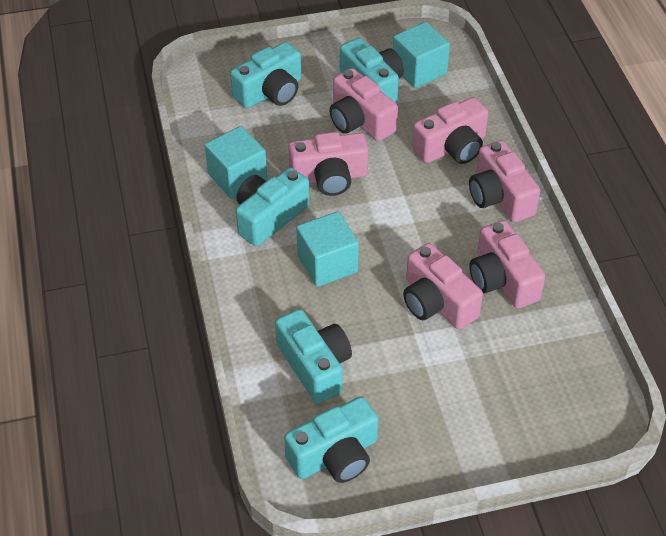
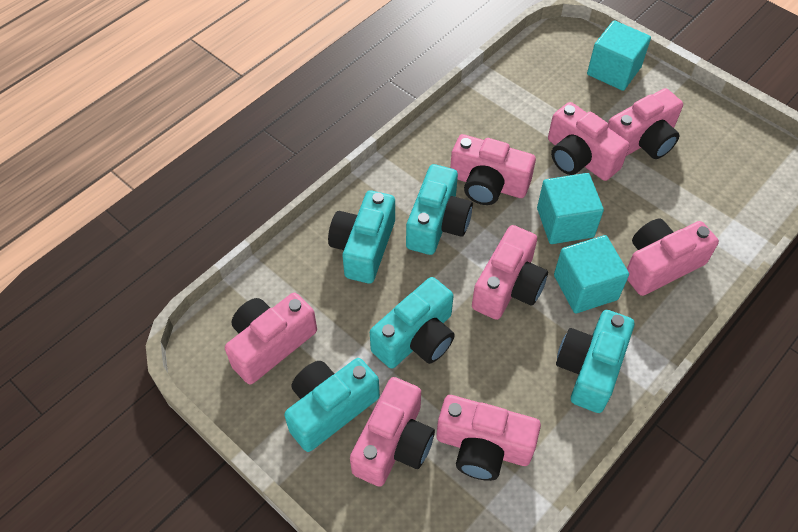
pink camera: [289,132,368,196] [329,68,398,141] [403,243,483,329] [412,97,488,164] [469,140,540,222] [469,220,545,309] = 6 -> [225,293,317,384] [350,377,435,487] [436,395,541,481] [450,134,536,205] [472,225,548,320] [548,102,629,181] [608,88,683,159] [627,219,719,296] = 8

